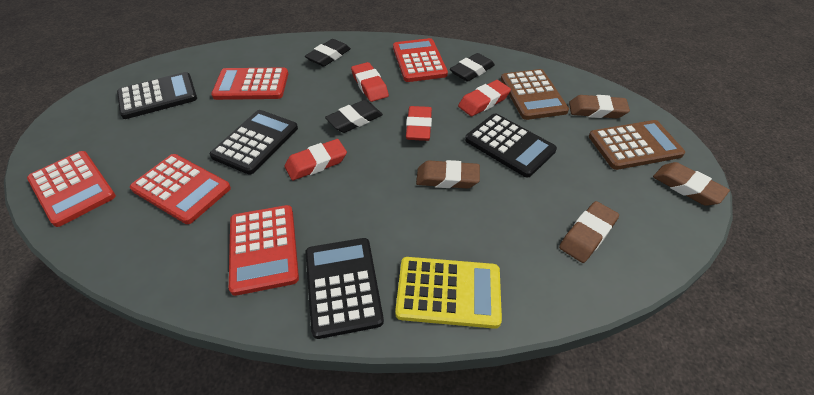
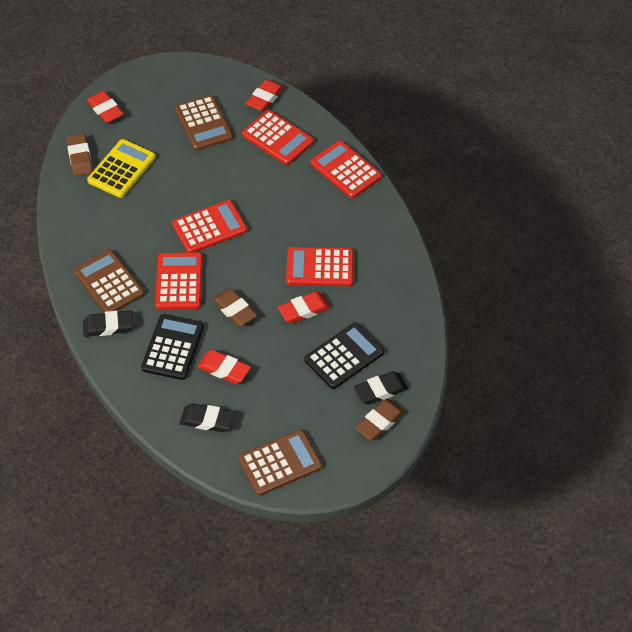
black calculator: [117,72,197,119] [210,110,298,175] [305,238,384,339] [465,113,557,177] = 4 -> [141,314,204,380] [305,322,384,389] = 2
brown calculator: [501,69,569,120] [589,120,685,170] = 2 -> [74,250,145,313] [175,95,233,151] [238,429,322,496] = 3
brown eraser: [416,160,480,189] [559,201,619,263] [569,95,630,118] [653,162,730,206] = 4 -> [66,133,93,176] [212,288,257,326] [355,399,405,440] = 3

